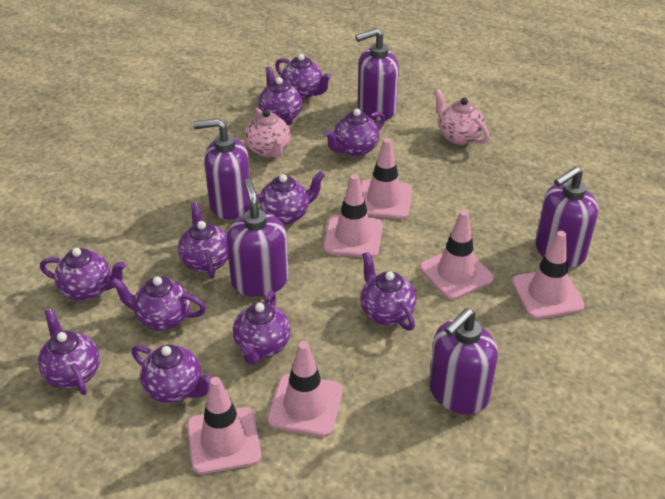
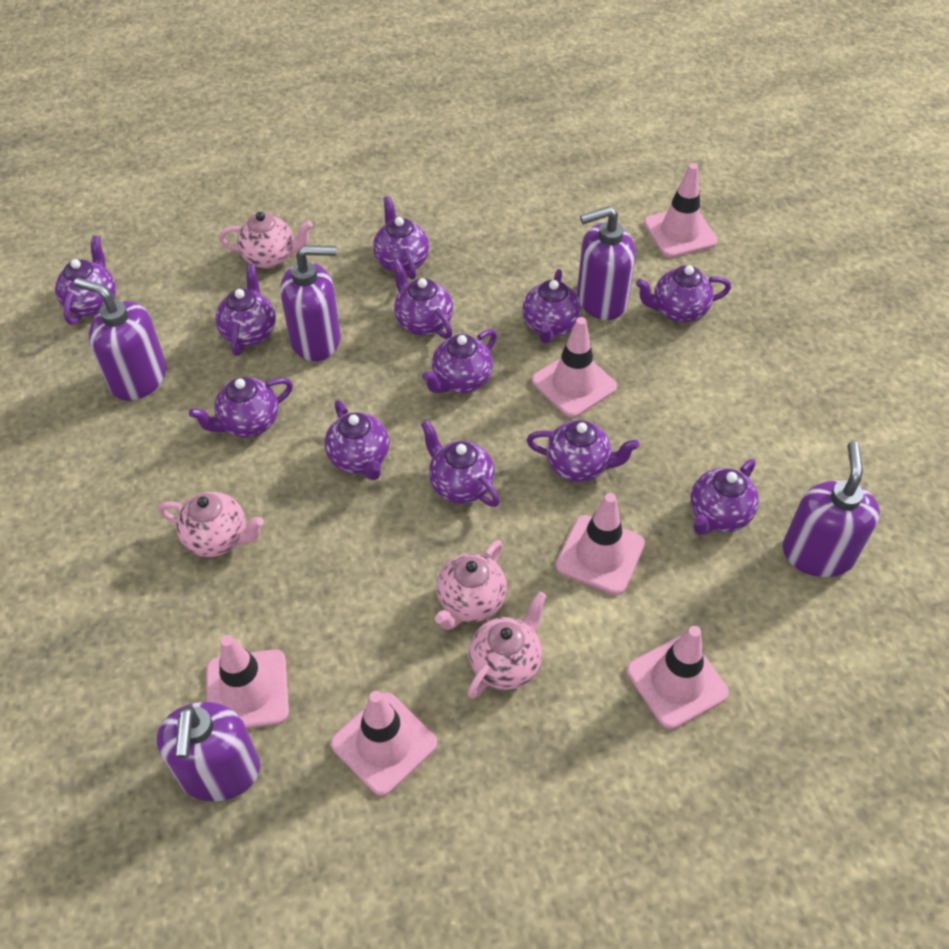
pink teapot: [245,108,291,158] [434,89,490,145] = 2 -> [158,492,264,557] [219,212,313,269] [435,540,507,630] [468,591,546,699] = 4
purple teapot: [38,309,100,395] [40,248,126,301] [111,276,206,331] [132,345,212,403] [178,202,228,279] [233,291,291,365] [245,171,325,225] [258,67,302,125] [275,54,332,99] [324,109,385,157] [361,252,416,331] = 11 -> [55,236,116,325] [189,377,293,437] [215,264,276,356] [325,400,389,480] [373,196,429,280] [392,259,453,339] [421,420,500,507] [422,329,497,393] [522,269,581,343] [526,420,639,482] [636,265,731,323] [690,459,759,535] = 12

